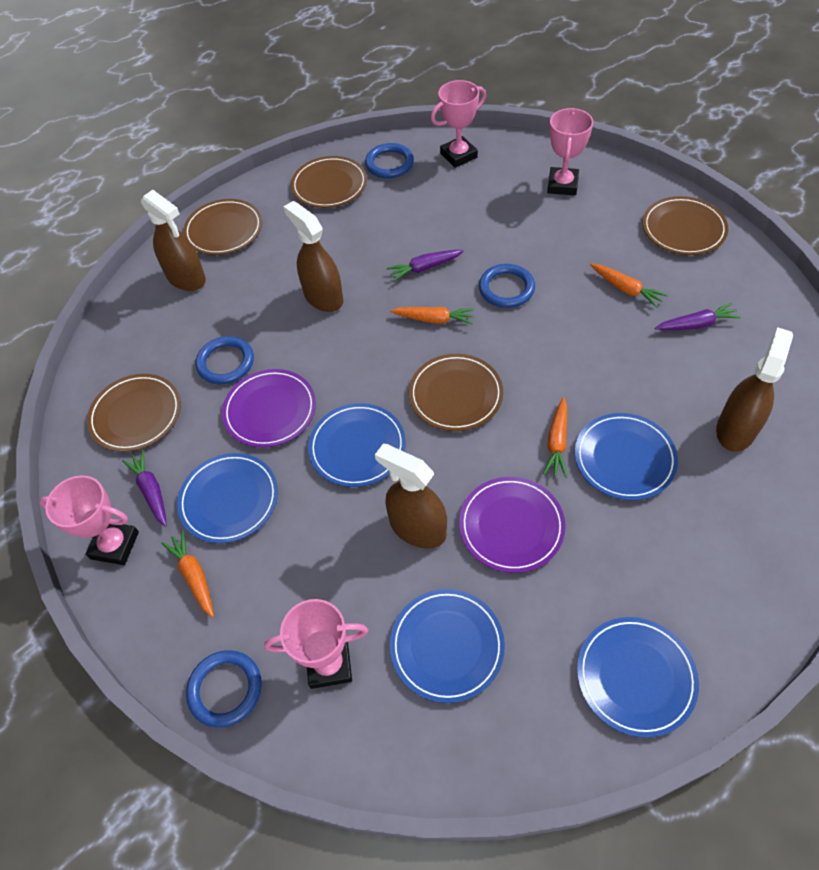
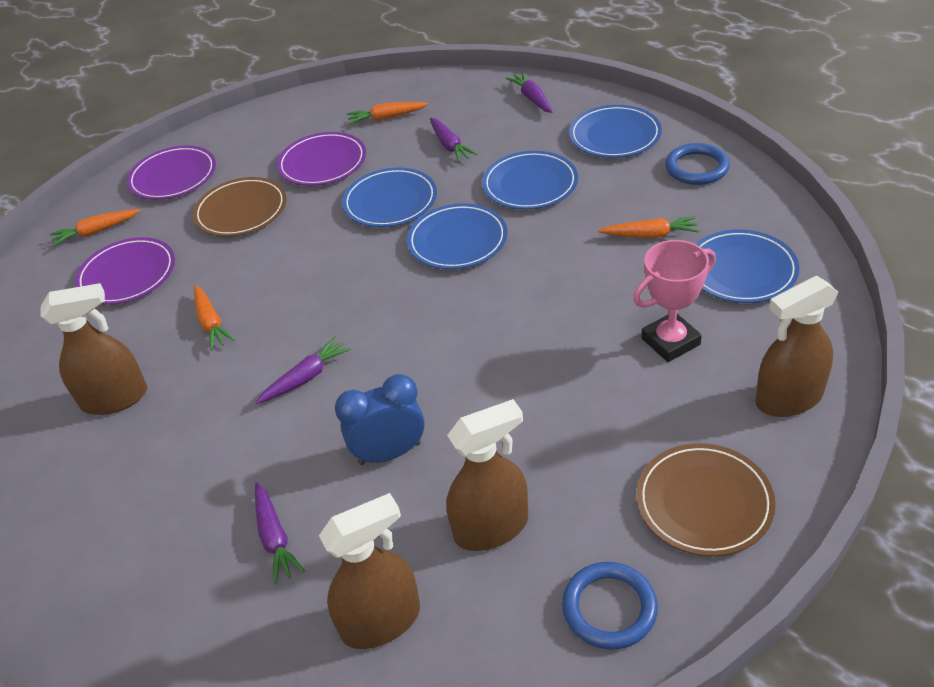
blue clock: none = 0 -> [335,374,425,465] = 1
blue ring: [186,650,262,728] [195,336,254,385] [365,143,414,178] [479,264,535,308] = 4 -> [562,562,658,650] [665,143,730,185] = 2
brown plate: [87,374,181,452] [183,199,262,255] [291,156,367,208] [409,354,503,431] [643,196,728,255] = 5 -> [193,177,286,237] [637,443,775,556] = 2
pink trophy: [39,475,139,565] [264,599,368,689] [431,80,486,168] [547,108,593,195] = 4 -> [633,240,716,362] = 1
purple carrot: [122,450,167,527] [386,250,464,281] [655,302,741,330] = 3 -> [255,482,305,584] [256,337,351,404] [430,118,477,162] [506,72,552,113] = 4
purple plate: [222,369,316,448] [459,477,566,573] = 2 -> [75,237,175,305] [127,146,216,200] [277,132,366,186] = 3

